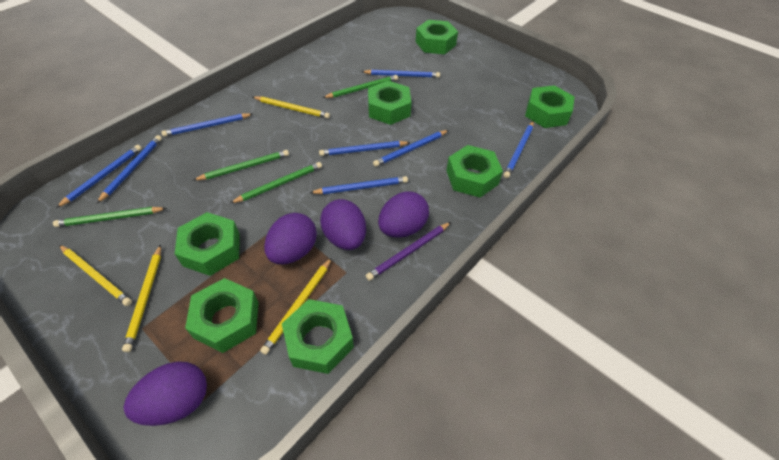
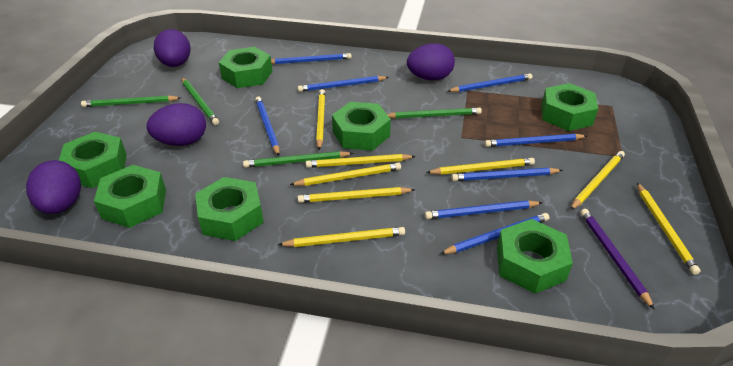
yellow pencil: [59,245,132,306] [122,244,161,352] [253,96,330,119] [260,258,332,355] = 4 -> [278,227,405,247] [290,163,401,186] [297,187,415,203] [306,154,416,168] [316,89,325,150] [426,158,535,175] [570,151,625,210] [637,183,700,275] = 8

